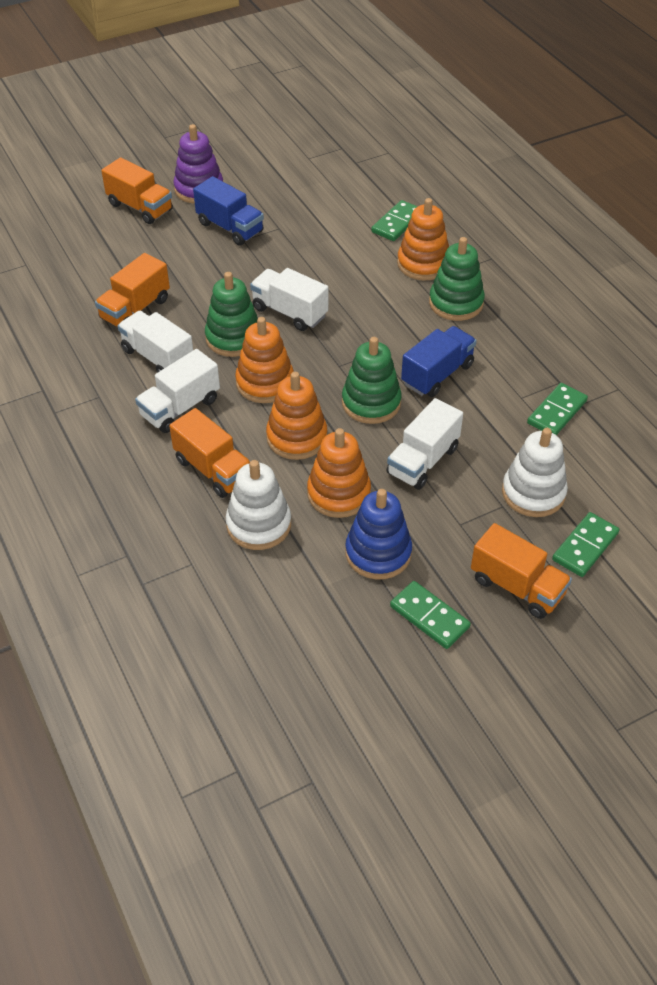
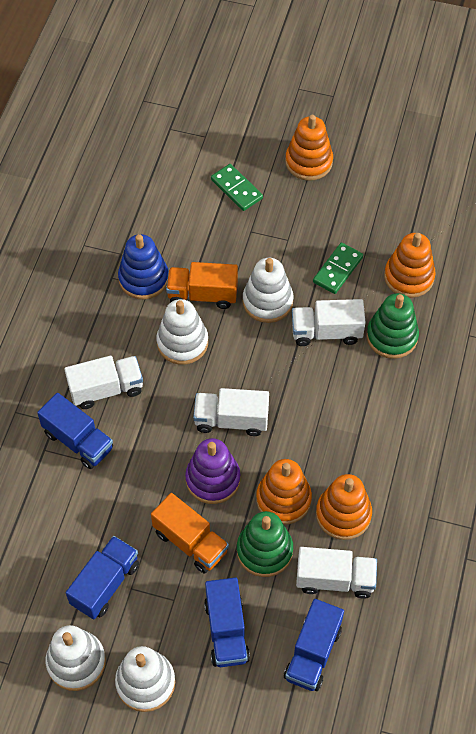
blue truck: [193,176,264,246] [401,326,477,397] = 2 -> [37,393,113,469] [66,536,139,619] [204,577,250,667] [284,599,344,691] = 4
green domino: [371,200,418,241] [390,581,471,649] [527,383,588,435] [552,512,619,577] = 4 -> [211,164,263,211] [313,243,363,294] = 2
green stacking toy: [205,272,258,357] [342,337,402,424] [429,237,485,321] = 3 -> [237,511,293,577] [366,293,419,359] = 2
orange truck: [95,253,170,327] [101,157,173,224] [169,408,251,498] [471,523,572,619] = 4 -> [151,493,229,574] [166,262,238,309] = 2
white stacking toy: [226,460,291,550] [502,428,568,517] = 2 -> [46,625,106,691] [115,646,175,712] [156,299,208,365] [243,258,293,323] = 4

